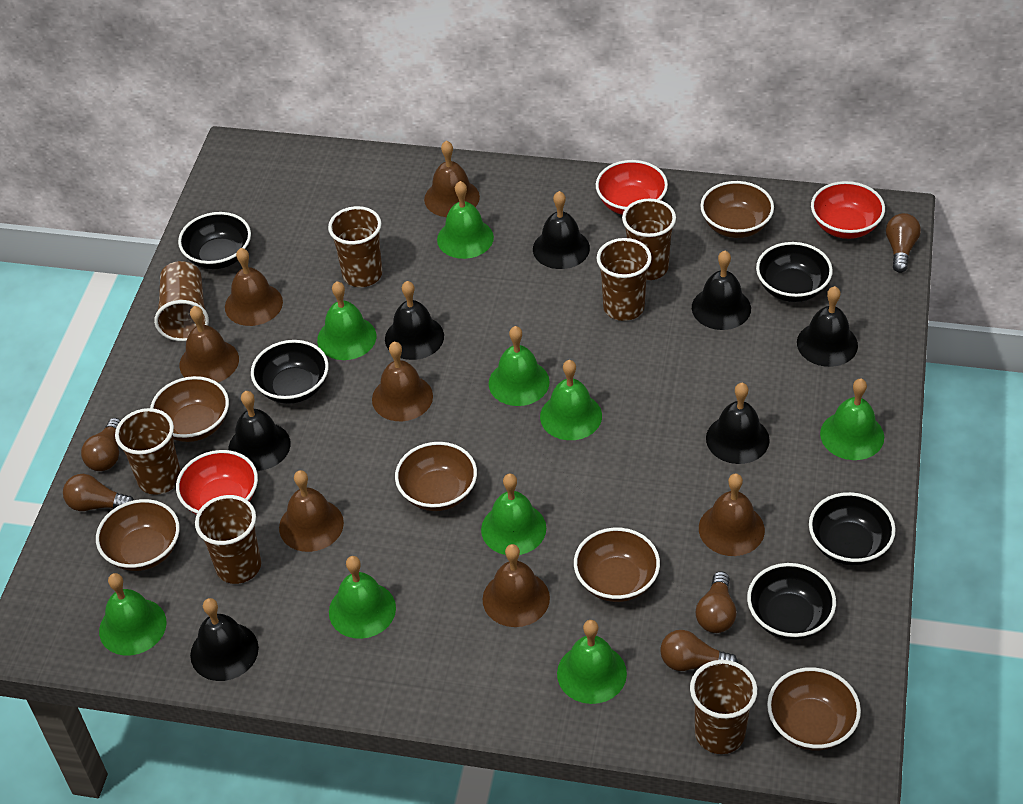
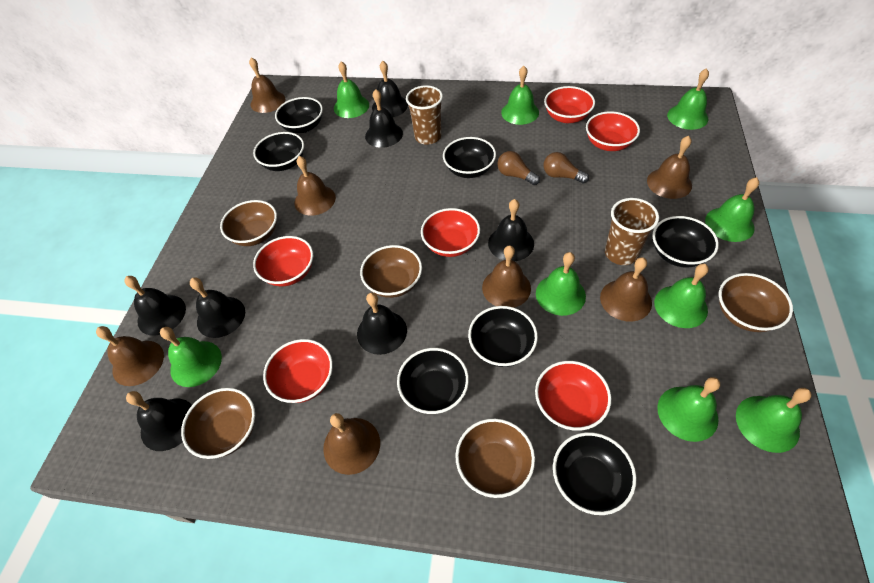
black bowl: [178,212,251,269] [251,340,329,404] [747,563,836,640] [756,242,833,302] [809,492,896,566] = 5 -> [253,132,304,171] [275,97,323,133] [397,348,469,414] [443,137,496,178] [468,306,538,367] [553,432,636,515] [652,216,719,268] = 7
brown bowl: [96,499,180,571] [150,376,229,442] [395,442,477,511] [574,528,660,602] [700,181,774,238] [767,667,861,750] = 6 -> [181,388,255,459] [220,200,277,246] [360,245,422,298] [455,419,535,498] [719,273,793,332] = 5
brown cup: [115,408,181,495] [154,261,209,341] [195,495,261,584] [328,206,382,287] [597,238,652,321] [622,199,676,280] [690,660,757,754] = 7 -> [406,85,443,145] [605,198,659,265] = 2
brown light bulb: [63,474,134,511] [81,418,121,471] [660,630,738,671] [696,571,736,633] [886,213,921,273] = 5 -> [497,151,540,185] [543,152,589,184] = 2
red bowl: [176,450,258,515] [596,160,668,215] [811,181,885,239] = 3 -> [253,236,313,286] [263,339,333,403] [421,208,480,257] [535,361,611,431] [544,86,595,123] [586,111,640,151] = 6

